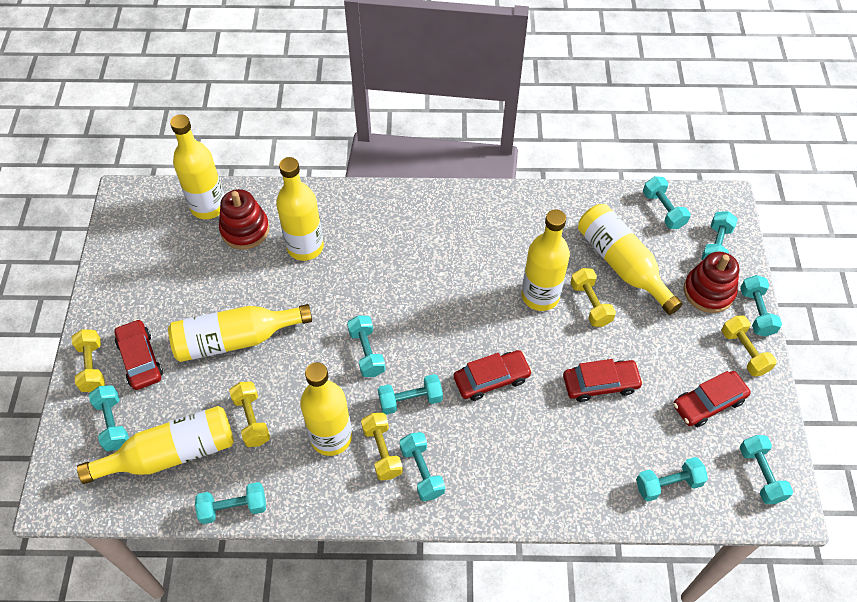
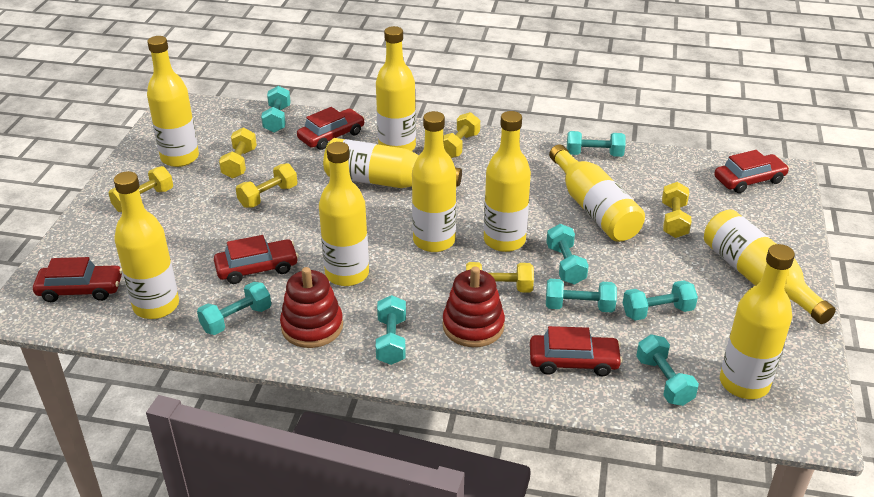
red car: [114,319,163,390] [454,350,532,401] [563,359,643,402] [673,371,751,427] = 4 -> [33,257,122,302] [214,235,299,284] [297,107,365,150] [530,326,623,376] [714,150,789,193] = 5
turquoise dumbbell: [89,385,129,451] [195,482,266,524] [347,315,385,377] [378,374,443,415] [400,432,445,501] [636,457,708,501] [643,176,691,229] [701,211,738,260] [740,275,782,337] [740,435,793,504] = 10 -> [197,282,271,335] [261,86,291,133] [376,295,406,365] [546,224,589,285] [546,279,617,313] [567,131,625,157] [623,280,698,320] [636,334,699,406] = 8
yellow bottle: [77,406,234,484] [168,304,312,362] [170,114,224,219] [276,157,324,261] [300,362,352,456] [522,209,570,311] [578,204,683,315] = 7 -> [114,171,179,319] [147,36,199,167] [319,142,369,286] [323,138,462,188] [376,26,416,151] [412,111,456,252] [484,111,531,252] [549,144,645,242] [704,209,836,324] [720,244,795,399] = 10
yellow dumbbell: [72,329,105,392] [229,382,270,447] [361,413,403,480] [570,268,616,327] [722,315,777,377] = 5 -> [109,166,173,212] [219,128,257,178] [236,163,297,208] [443,112,480,158] [466,262,534,292] [662,182,692,238] = 6

